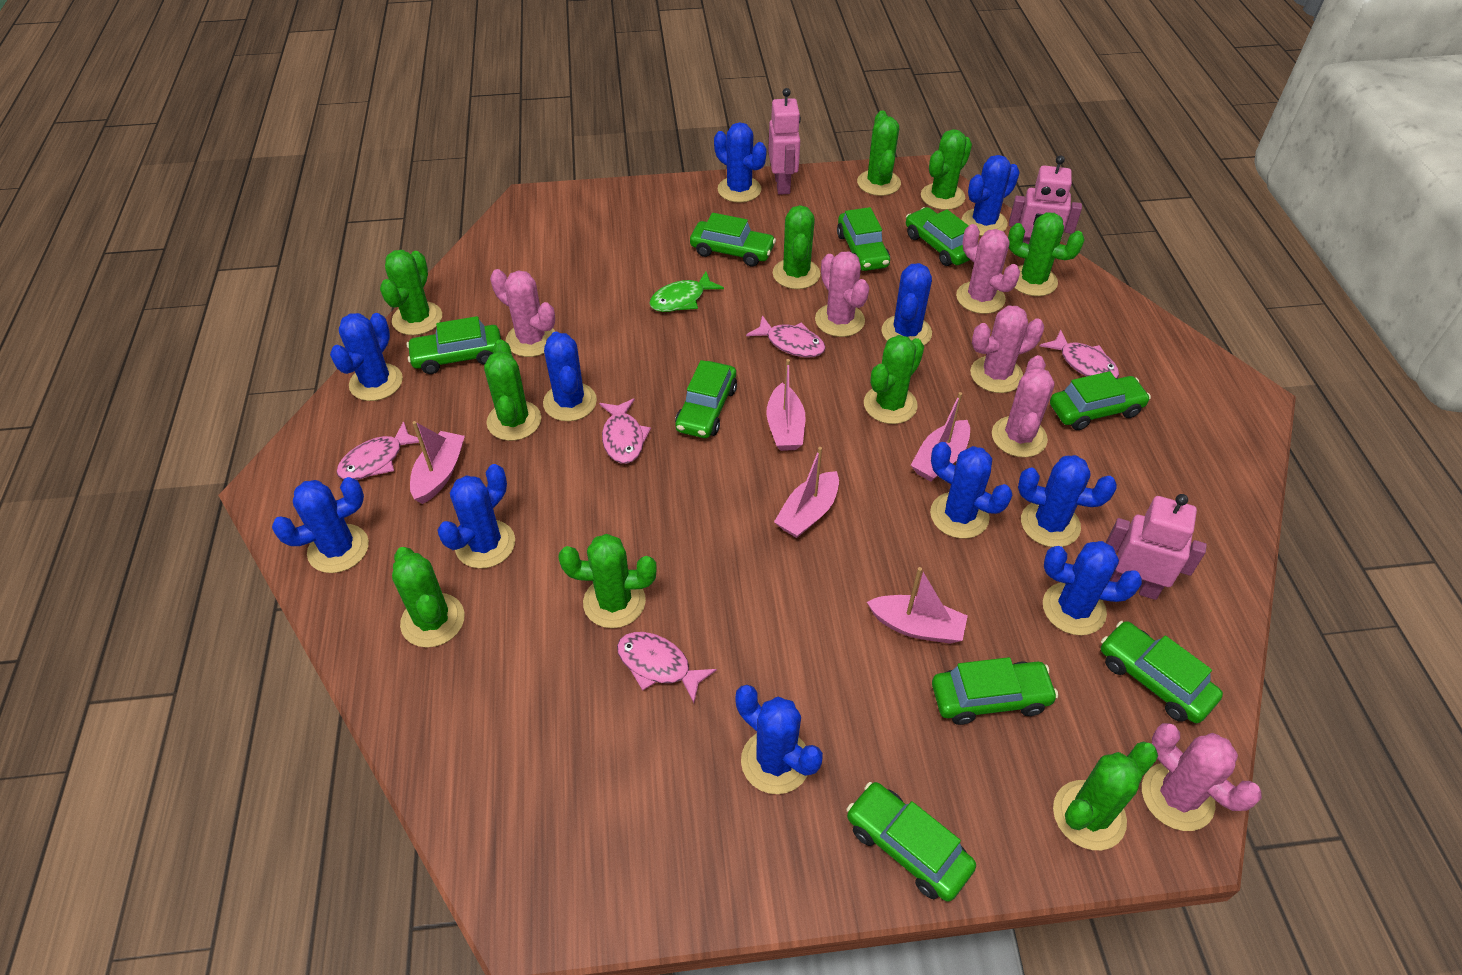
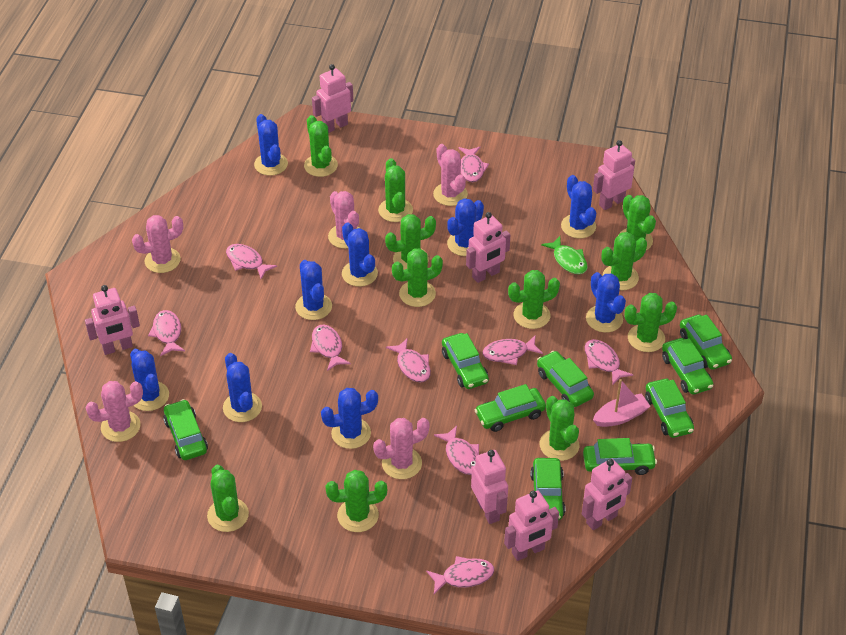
blue cactus: [272,477,369,573] [330,313,403,401] [438,464,515,569] [543,332,597,421] [714,122,767,203] [736,685,823,794] [882,263,932,345] [930,442,1012,539] [962,155,1020,236] [1018,455,1117,547] [1043,541,1142,635] = 11 -> [130,349,169,411] [223,353,262,422] [254,114,288,176] [295,260,332,320] [321,388,378,449] [342,222,378,287] [447,198,484,256] [561,175,596,238] [586,272,626,333] = 9
green cactus: [380,250,442,335] [392,547,465,648] [484,339,541,441] [558,534,657,628] [773,205,820,289] [857,111,901,196] [864,335,924,424] [921,129,972,210] [1008,212,1085,296] [1053,742,1158,850] = 10 -> [207,465,249,532] [304,115,338,177] [325,470,387,532] [378,158,413,222] [385,214,436,270] [392,248,443,307] [508,270,560,329] [540,396,579,461] [602,232,647,290] [619,195,656,250] [624,293,677,352] = 11
pink boat: [410,421,465,504] [766,359,806,451] [774,447,839,538] [867,567,968,644] [911,392,970,482] = 5 -> [593,379,651,427] = 1
pink cactus: [490,269,556,357] [815,251,869,337] [956,224,1020,314] [970,305,1044,393] [992,355,1055,457] [1142,723,1262,831] = 6 -> [86,381,143,442] [132,215,183,273] [328,191,359,249] [373,418,430,479] [433,144,468,206] = 5
pink fish: [336,421,419,480] [599,398,651,464] [617,632,717,703] [746,315,826,357] [1040,330,1119,378] = 5 -> [148,310,185,356] [226,244,277,279] [310,325,351,371] [386,338,431,383] [426,556,494,594] [434,426,479,475] [459,147,489,182] [482,336,543,365] [584,339,633,385] = 9
pink robot: [768,88,801,195] [1009,155,1082,244] [1106,494,1207,600] = 3 -> [85,285,140,355] [312,64,353,133] [466,212,510,283] [471,450,508,524] [504,491,559,561] [582,459,632,530] [593,140,635,210] = 7

